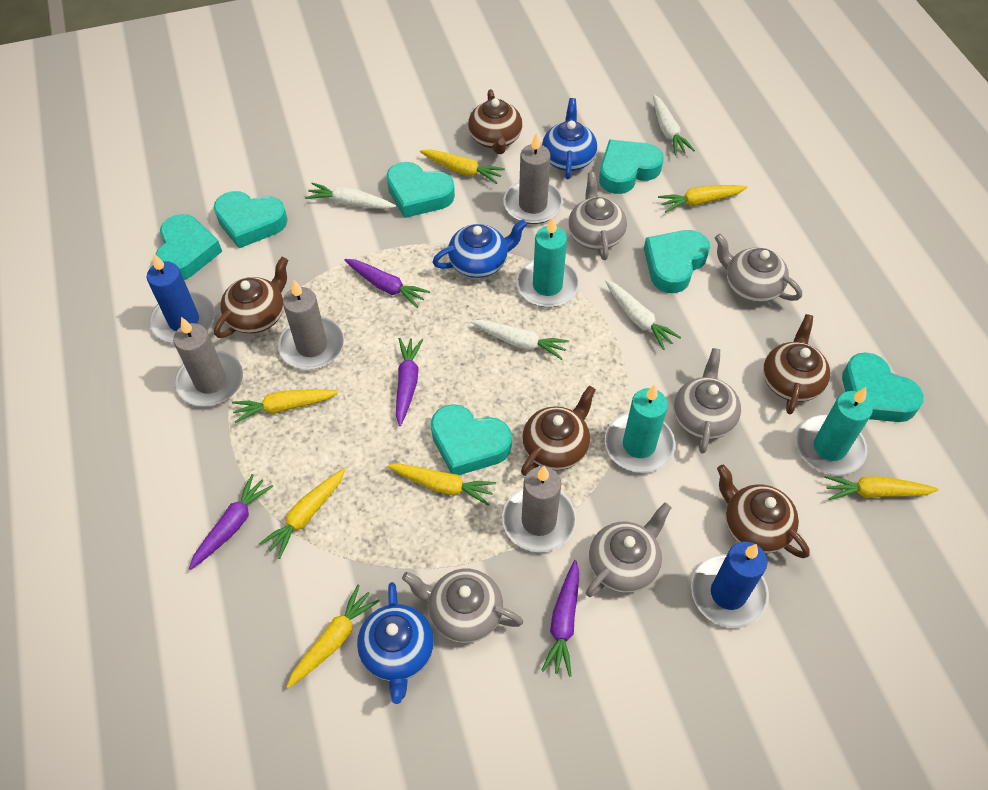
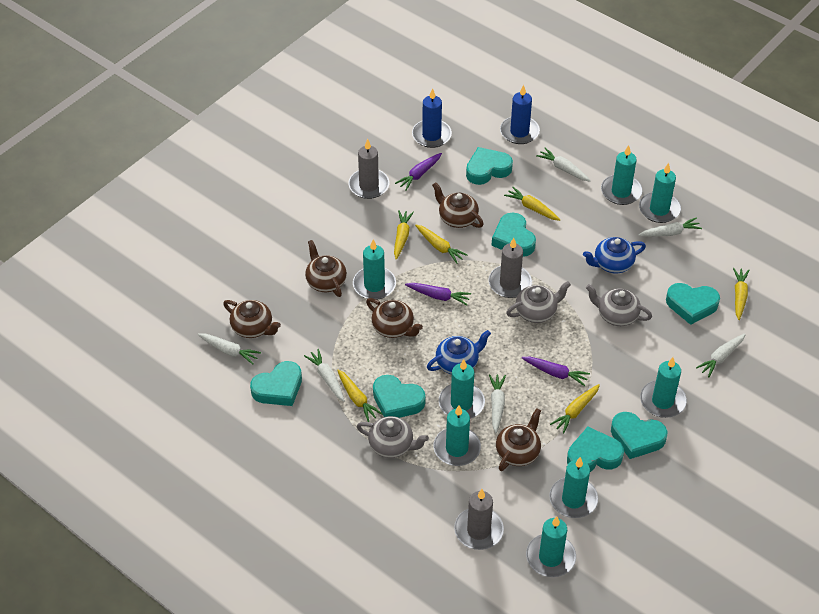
blue teapot: [357,582,434,704] [433,219,527,278] [542,98,597,179] = 3 -> [427,330,491,375] [583,237,646,273] = 2
grey candle: [173,317,243,407] [278,280,344,370] [502,466,576,552] [503,132,563,224] = 4 -> [348,139,389,199] [454,489,504,550] [488,238,532,298] = 3
grey teapot: [402,569,523,643] [568,172,627,260] [586,503,672,597] [674,348,741,454] [715,234,802,303] = 5 -> [356,416,429,458] [506,281,571,323] [586,284,652,326] = 3
purple carrot: [189,474,273,570] [344,259,430,308] [396,338,423,426] [541,560,579,677] = 4 -> [395,153,442,191] [405,283,471,305] [522,357,590,386] = 3
turquoise candle: [516,217,580,307] [605,384,675,473] [796,387,873,476] = 3 -> [353,239,396,300] [433,405,481,466] [439,359,485,419] [526,516,576,577] [549,457,598,518] [601,145,642,205] [639,163,681,223] [640,357,687,418] = 8
white carrot: [305,183,396,209] [471,320,569,360] [605,280,681,350] [653,95,695,155] = 4 -> [198,334,261,365] [304,349,345,402] [489,374,506,433] [536,148,591,181] [638,218,702,237] [696,334,746,377] = 6
yellow carrot: [232,390,339,423] [259,468,346,559] [286,585,380,688] [387,464,496,506] [420,149,505,184] [658,185,747,212] [824,476,939,500] = 7 -> [337,370,382,422] [394,210,414,259] [415,225,467,264] [504,187,560,221] [550,384,600,434] [733,268,749,320] = 6

